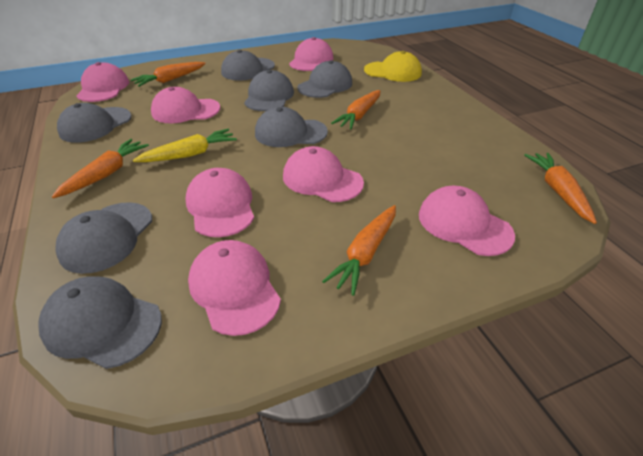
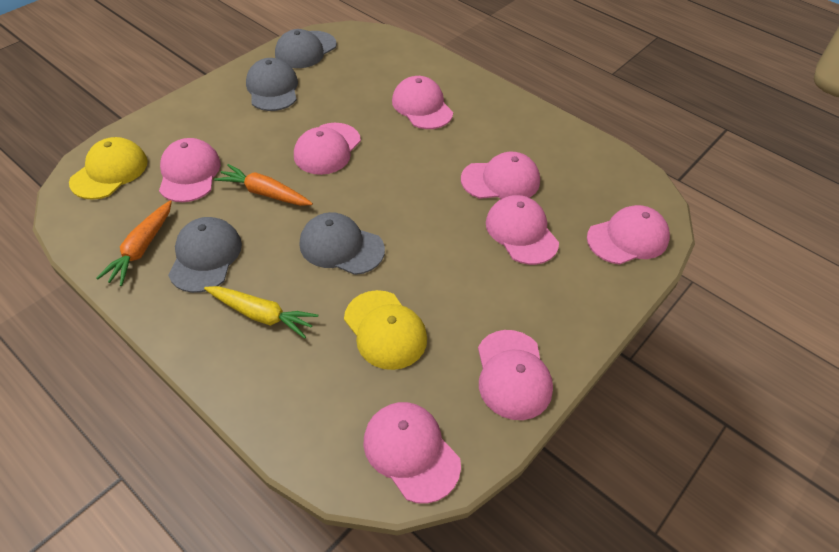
grey cap: [39,276,162,369] [55,202,152,274] [57,103,132,143] [221,50,275,81] [244,70,294,111] [255,107,328,147] [297,60,352,98] = 7 -> [168,217,242,293] [246,58,298,111] [275,29,337,68] [300,212,385,275] = 4
orange carrot: [52,139,149,198] [131,62,206,87] [322,205,396,296] [331,90,381,129] [524,153,597,224] = 5 -> [96,200,172,286] [214,164,313,206] = 2
pink cap: [76,62,129,102] [151,87,220,123] [186,168,254,237] [188,240,281,336] [283,146,364,202] [289,37,334,71] [419,186,515,256] = 7 -> [159,138,221,202] [294,123,361,175] [363,402,461,504] [392,76,453,129] [461,152,540,199] [478,330,553,420] [486,195,559,265] [587,205,670,265] = 8
yellow cap: [364,51,422,82] = 1 -> [69,137,148,200] [344,290,427,370] = 2

